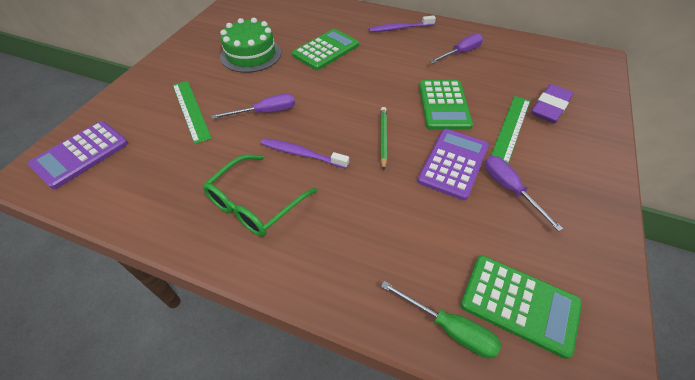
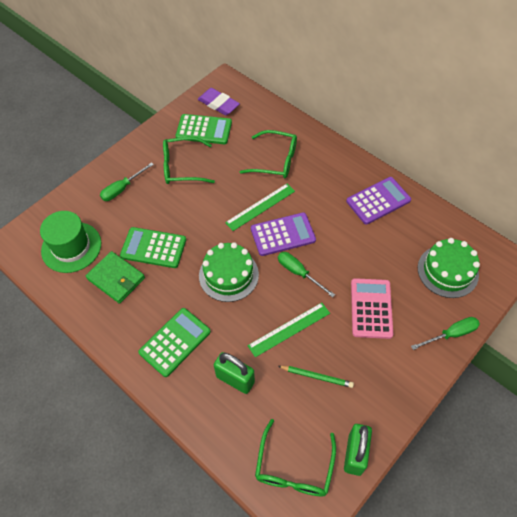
green cake: [220,18,281,73] = 1 -> [199,242,259,302] [418,238,480,298] = 2
green glasses: [203,154,317,237] = 1 -> [163,137,215,184] [240,130,297,178] [255,419,336,497] = 3
green hat: none = 0 -> [40,211,101,273] = 1
green padlock: none = 0 -> [214,352,255,394] [344,424,372,476] = 2
green screwdriver: [381,281,501,358] = 1 -> [100,162,154,201] [278,252,335,298] [411,317,480,350] = 3
green wallet: none = 0 -> [86,251,145,304] = 1
pink calculator: none = 0 -> [351,278,393,339] = 1
purple screwdriver: [211,93,295,119] [430,33,483,64] [485,156,563,232] = 3 -> none = 0
purple toothbrush: [261,138,349,169] [369,15,436,32] = 2 -> none = 0

